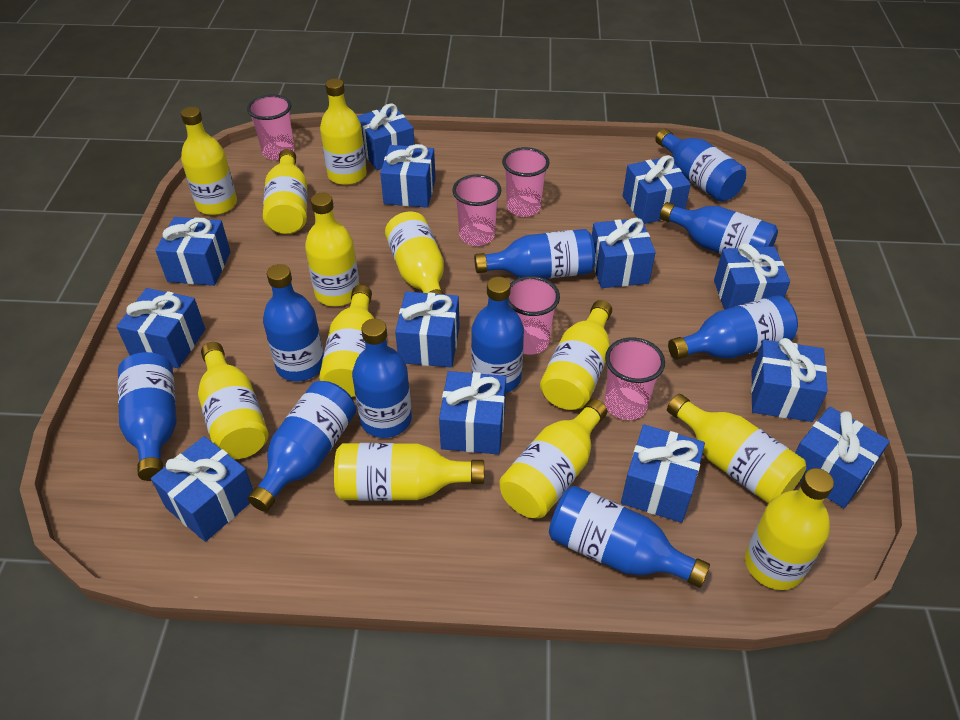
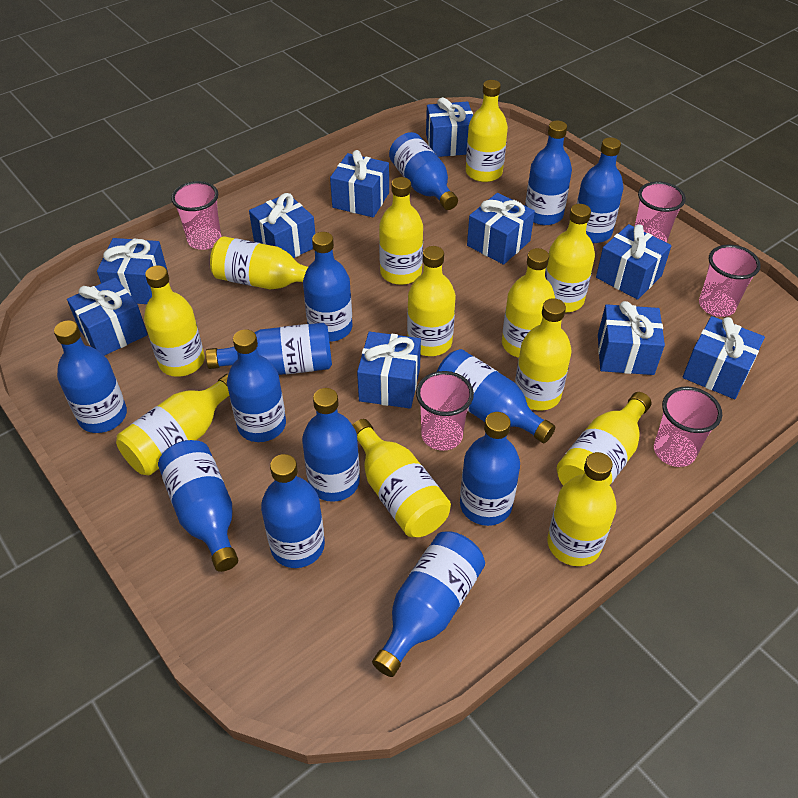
blue bottle: [118,352,177,481] [248,381,356,512] [263,264,324,381] [352,319,412,438] [471,277,524,393] [474,229,595,279] [549,486,710,588] [655,129,746,202] [660,202,778,254] [668,295,798,360] = 10 -> [54,320,127,433] [158,440,238,572] [206,323,332,375] [227,329,286,442] [261,454,325,568] [302,388,360,502] [303,232,352,342] [372,531,485,677] [389,132,458,210] [436,349,556,443] [460,412,520,526] [525,121,572,225] [577,137,623,243] = 13
blue gift: [116,288,205,368] [151,436,253,542] [155,217,231,286] [357,103,415,170] [380,144,436,208] [395,292,459,367] [439,371,506,454] [592,218,656,288] [621,424,705,523] [623,155,691,224] [714,243,790,310] [751,338,828,422] [795,406,890,508] = 13 -> [67,277,147,356] [97,238,168,304] [249,193,315,258] [330,150,389,218] [357,332,421,409] [426,97,473,157] [467,193,535,265] [596,224,671,300] [598,301,665,375] [683,316,765,399] = 10

